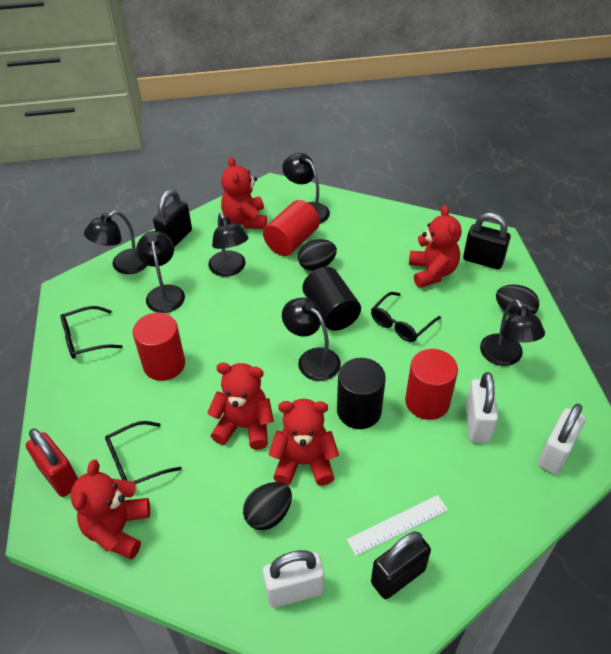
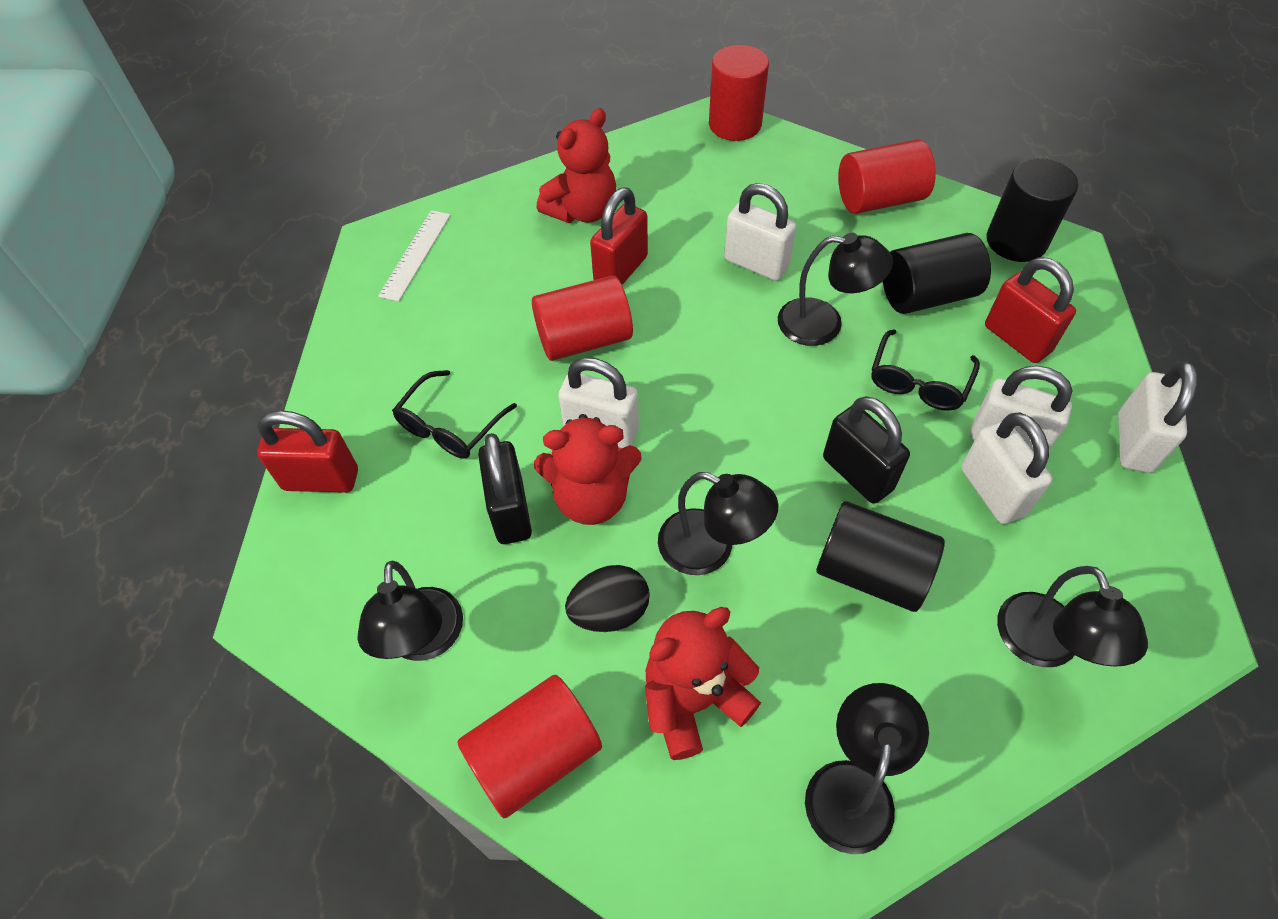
black cylinder: [302,267,361,331] [337,358,386,429] = 2 -> [816,501,945,612] [883,233,991,314] [987,158,1078,262] = 3
black egg: [243,482,292,530] [298,239,337,271] [496,285,539,315] = 3 -> [565,565,650,632] = 1
black glasses: [60,306,123,359] [105,421,182,484] [371,292,441,342] = 3 -> [392,370,517,459] [871,329,980,411] = 2
black lamp: [84,211,148,274] [136,231,185,313] [208,213,248,277] [282,153,330,224] [282,298,341,381] [480,299,545,366] = 6 -> [358,561,463,661] [658,472,779,575] [778,233,893,346] [805,683,929,854] [997,566,1148,667] = 5
black padlock: [153,189,192,247] [371,531,431,599] [463,213,511,270] = 3 -> [478,433,532,544] [823,396,910,504] = 2
red cylinder: [133,313,185,381] [263,200,320,256] [405,349,458,420] = 3 -> [457,675,602,818] [532,275,633,361] [709,45,769,141] [838,139,936,214] = 4
red padlock: [26,428,78,497] = 1 -> [257,410,358,493] [590,187,648,285] [985,257,1076,363] = 3
red teddy bear: [70,460,150,559] [207,363,274,450] [221,157,267,229] [268,399,339,486] [409,205,462,288] = 5 -> [534,414,641,525] [537,108,616,223] [645,607,761,760] = 3
white padlock: [263,550,324,608] [465,372,498,443] [538,404,586,475] = 3 -> [558,357,639,448] [724,183,796,281] [961,412,1052,524] [970,366,1073,452] [1118,361,1197,473] = 5

